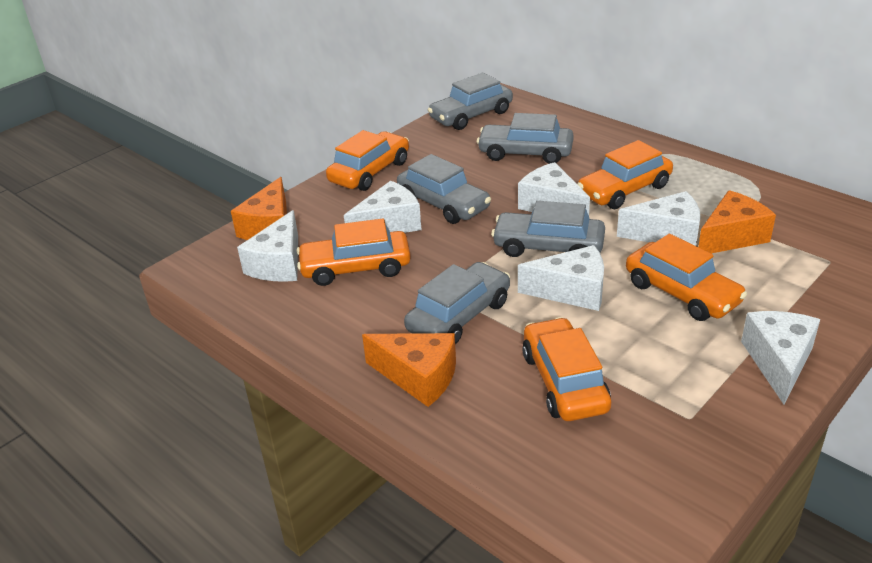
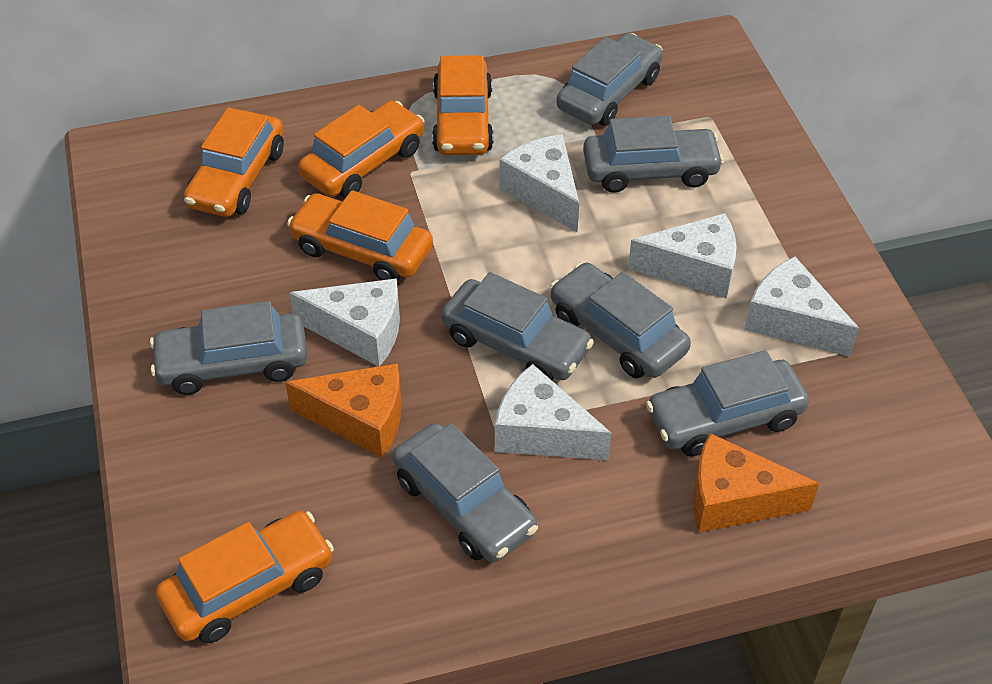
grey car: [397,154,491,224] [404,262,510,345] [428,72,513,130] [477,113,574,164] [491,201,605,257] = 5 -> [150,301,308,395] [393,423,538,562] [441,272,594,380] [550,262,691,378] [557,33,663,126] [583,116,724,193] [646,350,809,457] = 7
orange cheese: [231,177,287,240] [362,333,456,407] [698,190,776,253] = 3 -> [285,363,402,458] [693,433,819,532] = 2
white cheese: [237,210,298,282] [344,181,421,233] [518,162,590,215] [518,245,604,311] [617,191,701,246] [741,311,820,404] = 6 -> [289,278,400,366] [495,364,612,460] [499,134,579,232] [628,213,736,299] [745,257,859,357] = 5

